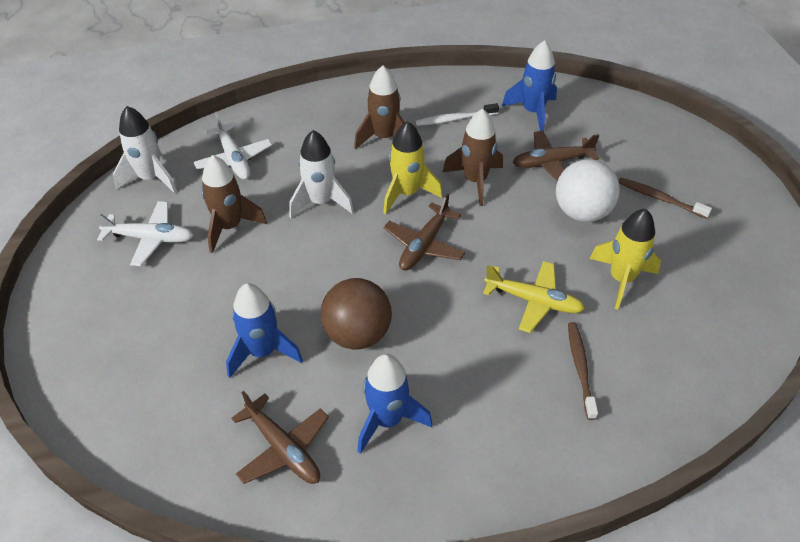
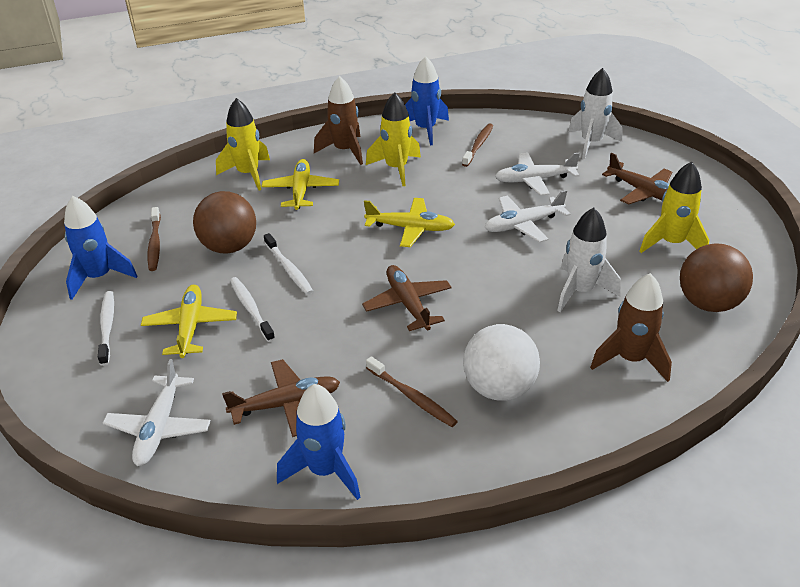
brown ball: [321,278,392,350] = 1 -> [193,191,256,254] [680,243,753,312] = 2
brown rocket: [201,155,267,253] [354,66,405,150] [443,109,503,206] = 3 -> [314,76,363,165] [590,273,672,382] = 2
brown toothbrush: [568,322,598,420] [618,177,712,219] = 2 -> [148,207,161,271] [366,356,458,427] [462,123,493,167] = 3
white plane: [94,201,194,266] [194,112,272,180] = 2 -> [103,359,211,466] [484,190,571,243] [495,153,580,196] = 3
white toothbrush: [415,103,499,126] = 1 -> [98,291,114,366] [230,277,275,342] [264,233,313,295] = 3
yellow plane: [483,261,585,333] = 1 -> [141,285,237,358] [261,159,339,210] [364,198,455,247] = 3
yellow rocket: [383,121,442,214] [590,208,661,310] = 2 -> [216,98,270,191] [366,92,421,186] [639,162,709,253] = 3

